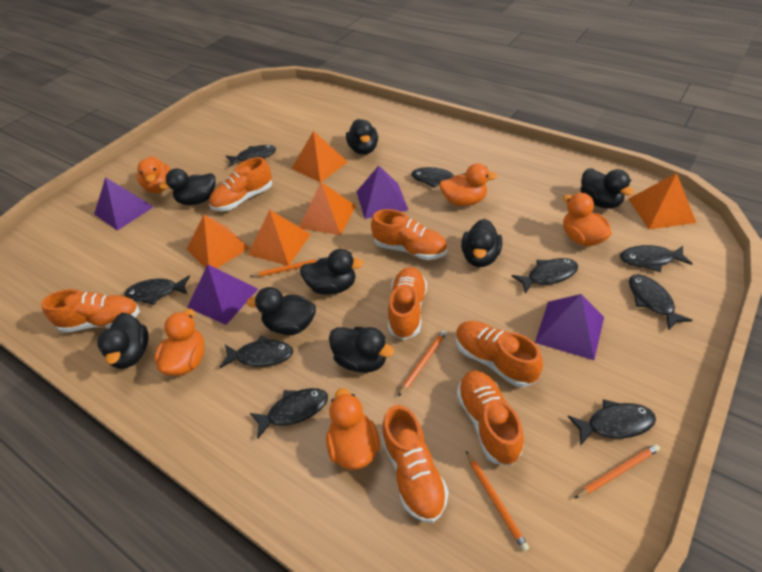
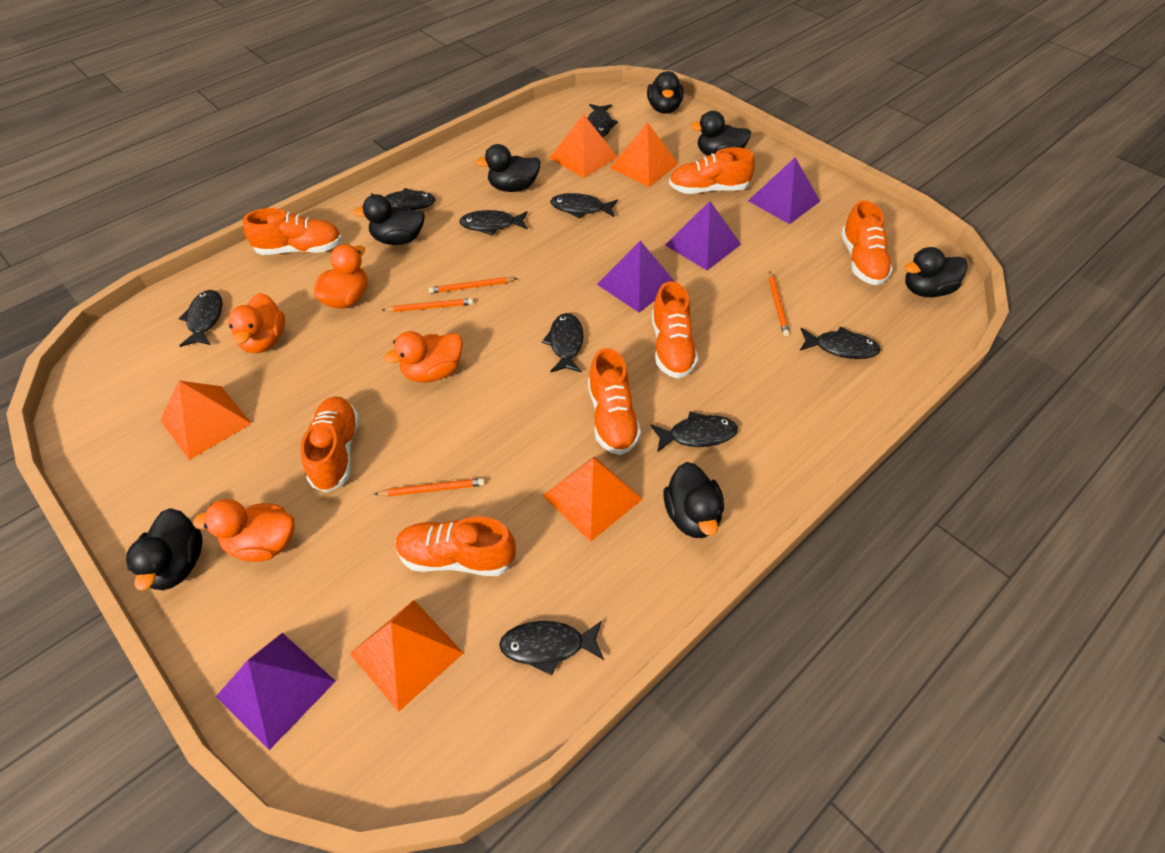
black duck: [97,313,149,369] [159,168,215,205] [247,287,316,335] [300,249,364,295] [329,327,394,373] [346,119,378,155] [461,219,502,267] [581,168,634,209] = 8 -> [126,508,203,591] [353,194,425,245] [476,144,541,192] [647,71,684,114] [663,462,724,538] [690,111,751,156] [905,247,968,297] = 7
orange duck: [137,157,171,193] [154,309,205,376] [326,388,380,470] [439,163,498,206] [563,193,612,246] = 5 -> [193,499,295,562] [228,293,285,353] [314,244,367,309] [384,331,463,383] = 4

